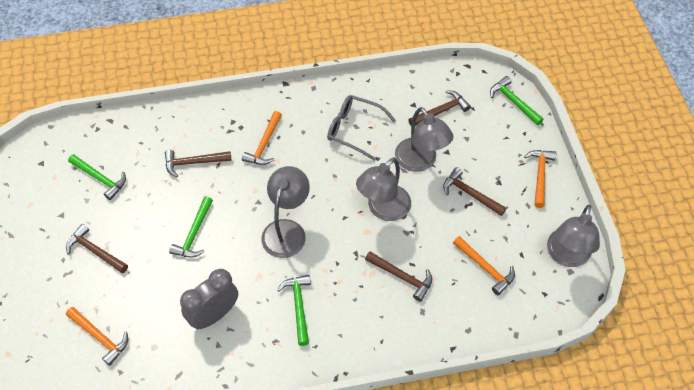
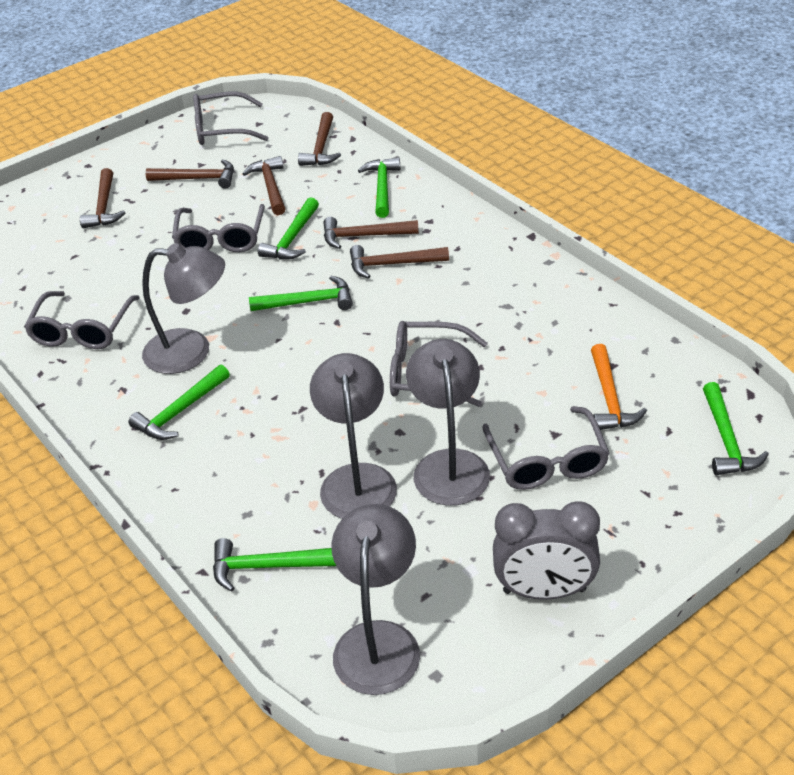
brown hammer: [66,224,128,273] [165,150,231,177] [365,251,432,302] [408,90,471,126] [443,167,507,216] = 5 -> [80,168,126,228] [146,160,234,189] [243,156,286,215] [298,112,341,166] [323,217,419,249] [350,245,449,279] = 6
green hammer: [68,154,126,200] [169,196,213,258] [277,275,311,346] [490,76,544,125] = 4 -> [129,365,230,440] [213,538,336,591] [249,276,353,311] [258,197,319,260] [358,157,400,218] [703,382,769,475] = 6
grey glasses: [327,95,396,161] = 1 -> [24,291,140,349] [172,204,265,252] [193,92,268,145] [390,321,488,407] [483,406,610,490] = 5
orange hammer: [66,307,128,366] [242,111,282,165] [453,236,515,295] [524,150,556,208] = 4 -> [591,344,647,430] = 1

